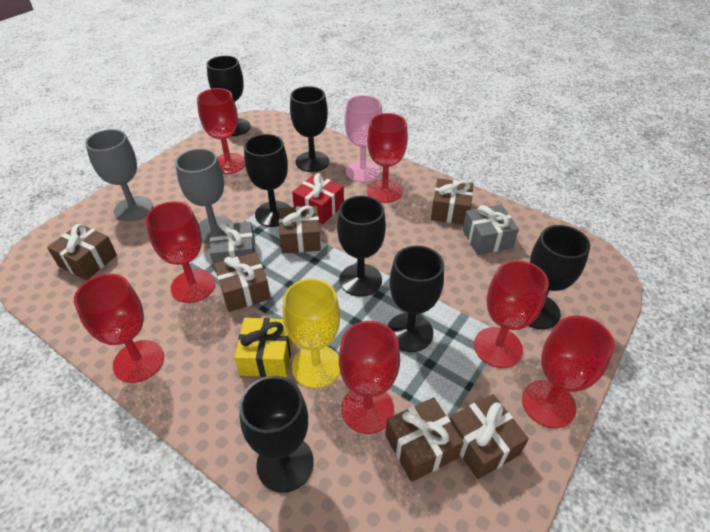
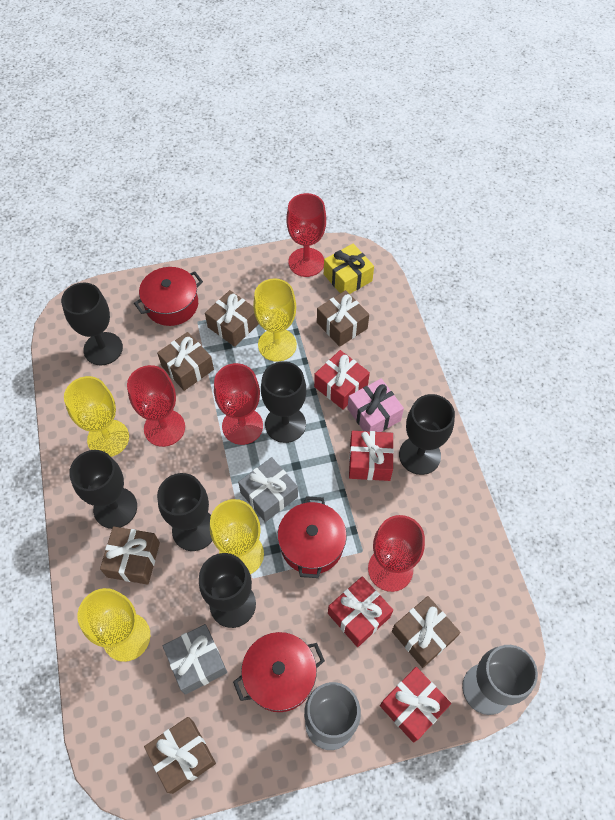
black goblet: [207,56,251,136] [239,376,314,493] [244,134,291,227] [290,86,329,172] [337,195,386,297] [388,245,444,352] [529,225,590,329] = 7 -> [61,283,123,366] [69,450,137,529] [157,473,212,551] [199,553,256,628] [261,361,306,443] [399,394,455,475] = 6
pink gift: none = 0 -> [347,379,404,432] = 1
pink goblet: [344,95,382,182] = 1 -> none = 0
red gift: [292,173,344,224] = 1 -> [314,350,370,410] [328,576,393,647] [349,431,394,481] [380,667,451,743] = 4
red goblet: [74,274,164,383] [145,201,215,303] [197,88,245,174] [339,321,400,434] [367,113,408,203] [474,260,549,368] [522,316,615,428] = 7 -> [127,365,185,447] [214,363,263,445] [287,193,326,277] [368,515,425,592] = 4
red pot: none = 0 -> [134,267,203,326] [233,632,325,712] [278,496,347,578] = 3
yellow goblet: [283,279,340,388] = 1 -> [64,376,129,457] [78,588,150,662] [210,499,264,574] [253,278,297,362] = 4

